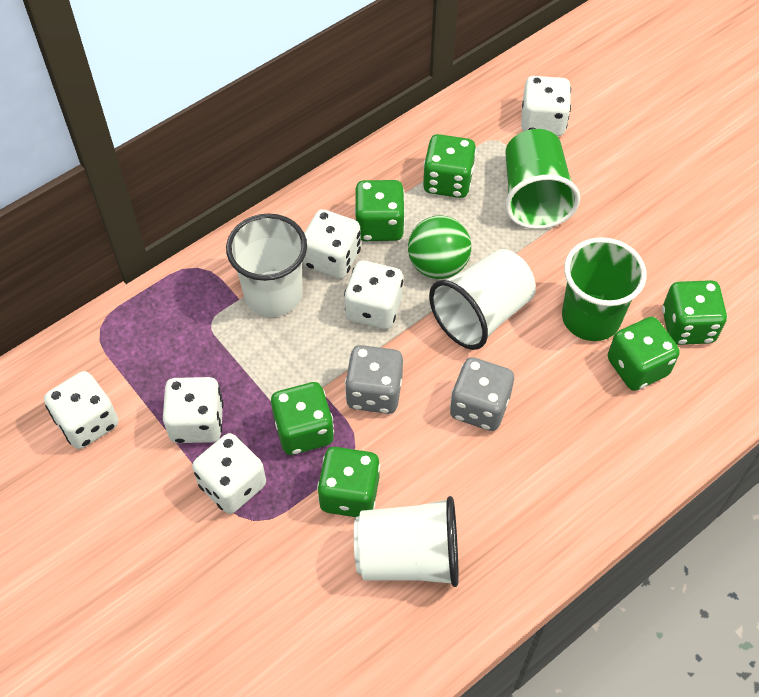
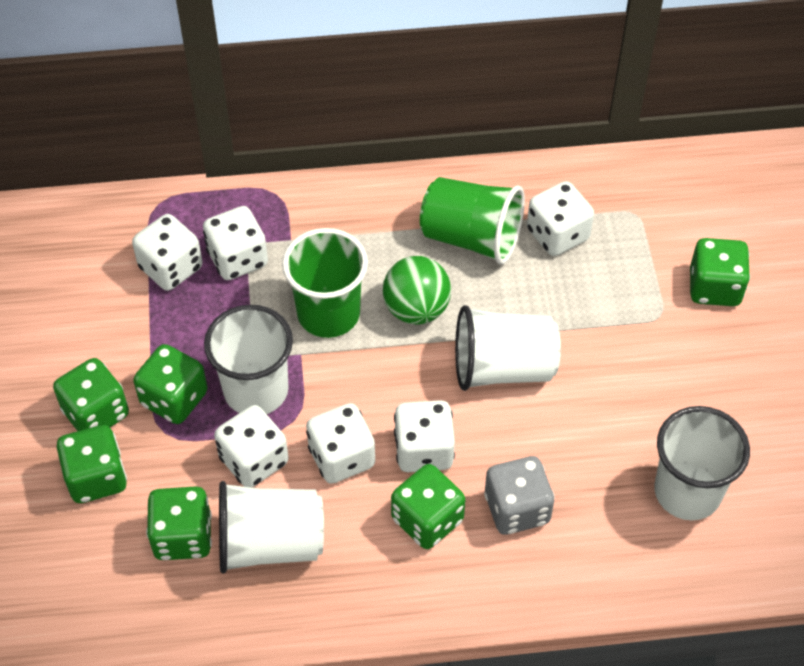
grey dice: [345,345,403,414] [450,357,514,431] = 2 -> [484,456,555,535] = 1
white cup: [226,213,307,317] [354,496,459,587] [429,249,536,350] = 3 -> [204,305,293,414] [219,481,324,574] [455,305,561,391] [654,406,750,520] = 4

